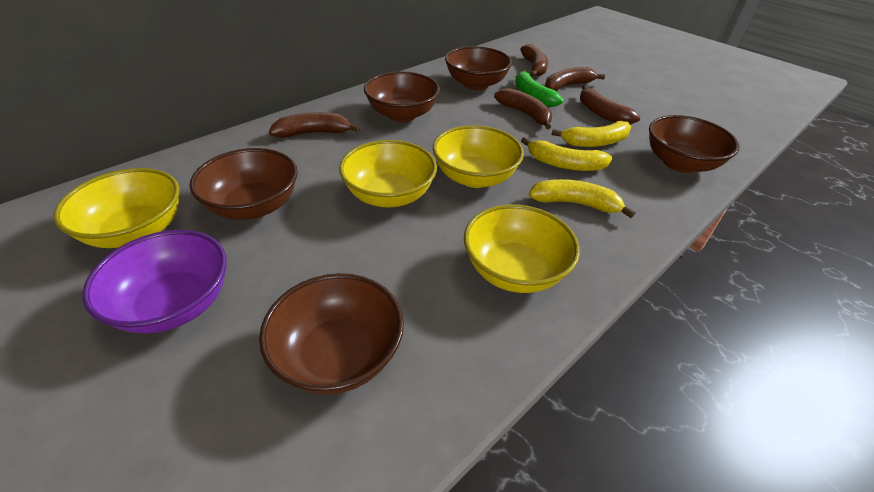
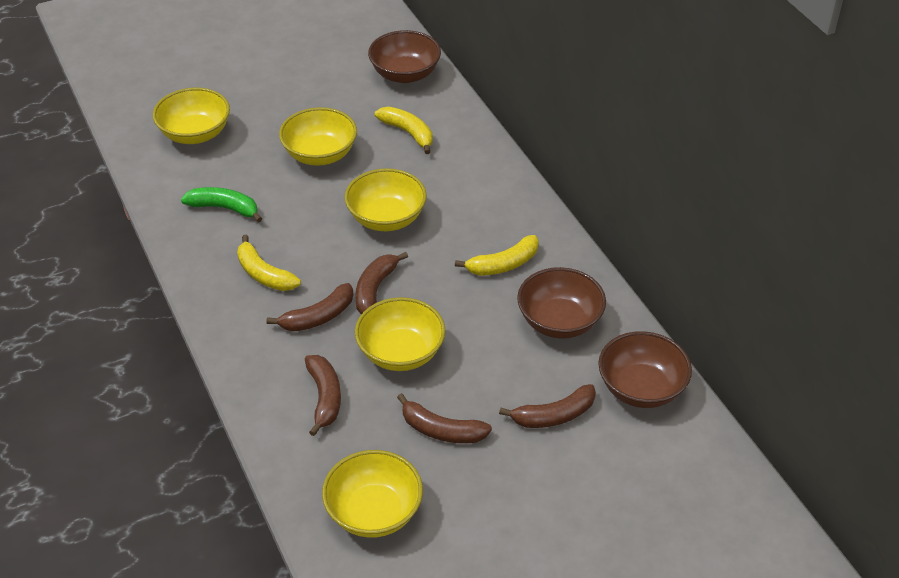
brown bowl: [190,148,298,220] [259,273,404,394] [364,71,440,122] [445,46,512,90] [649,115,740,173] = 5 -> [368,30,441,83] [517,267,606,339] [598,331,692,408] = 3
purple bowl: [82,230,227,334] = 1 -> none = 0
yellow bowl: [54,168,180,248] [339,140,437,207] [433,125,524,188] [464,204,580,293] = 4 -> [153,88,230,144] [279,107,357,166] [322,450,423,538] [345,168,427,231] [355,297,446,371] = 5

